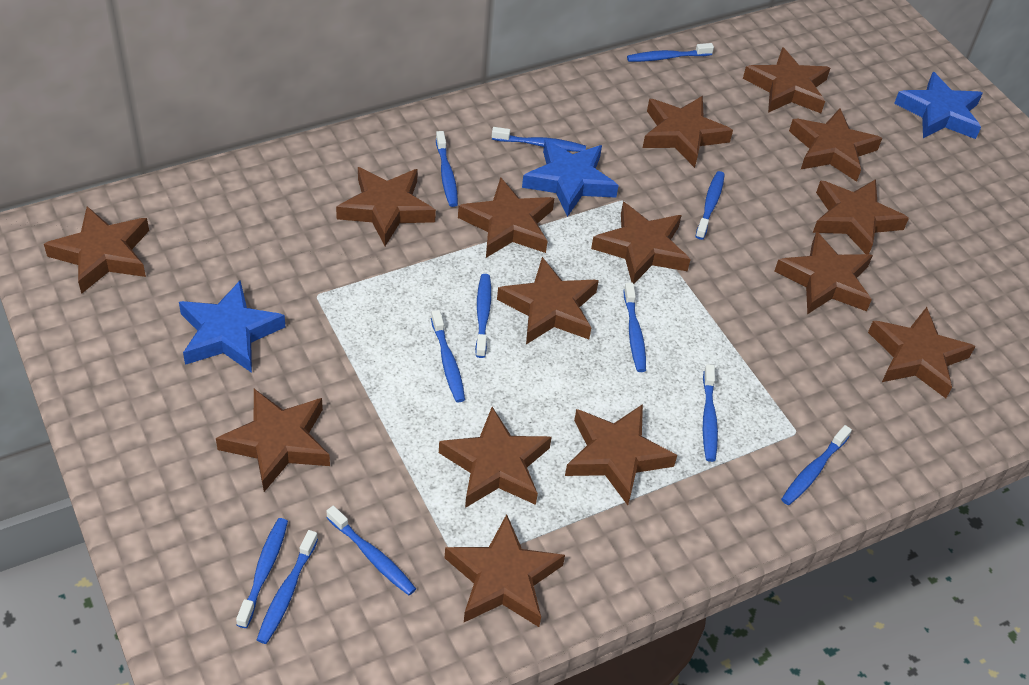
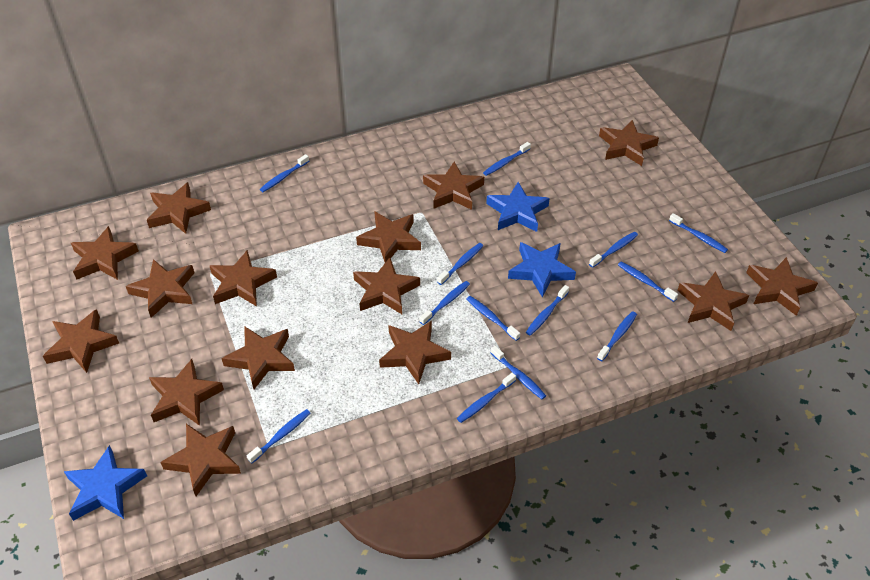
blue toothbrush: [236,518,288,628] [257,530,318,644] [326,506,416,595] [431,310,465,402] [436,131,458,207] [475,274,491,358] [492,127,586,152] [624,283,646,372] [627,43,714,62] [695,171,725,240] [703,364,718,462] [781,425,852,505] = 12 -> [247,409,311,464] [260,154,309,192] [419,281,470,325] [437,243,483,285] [457,373,516,423] [466,296,520,341] [483,142,531,176] [491,346,546,399] [526,285,569,336] [589,232,638,268] [597,311,637,361] [618,262,678,302] [669,213,728,253] = 13

